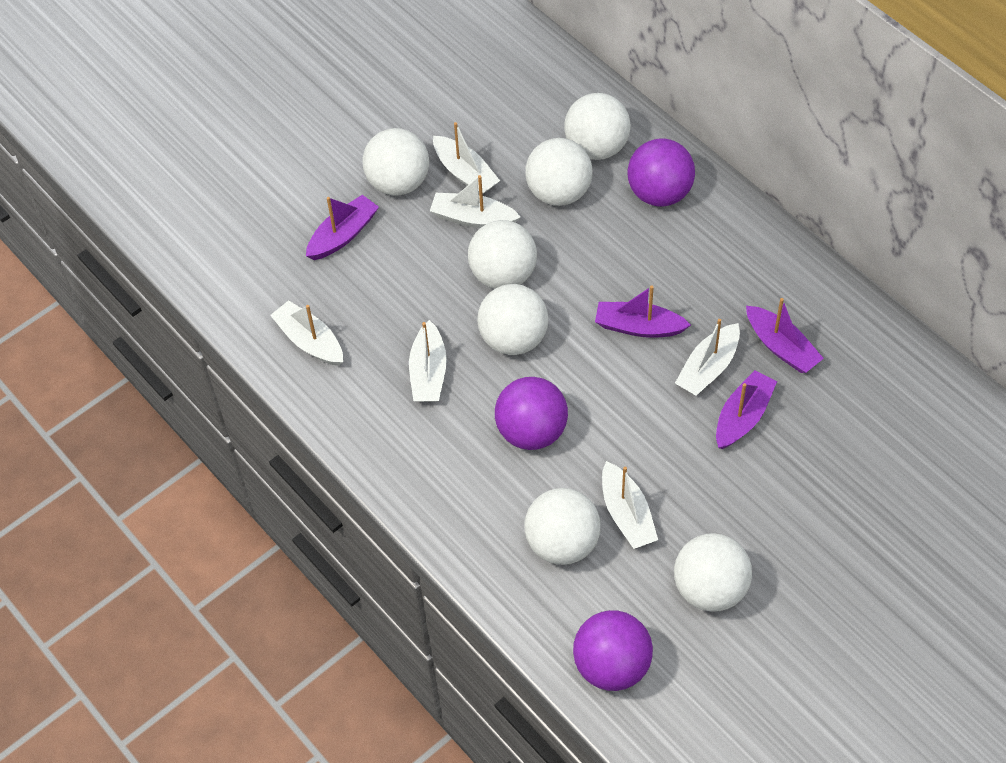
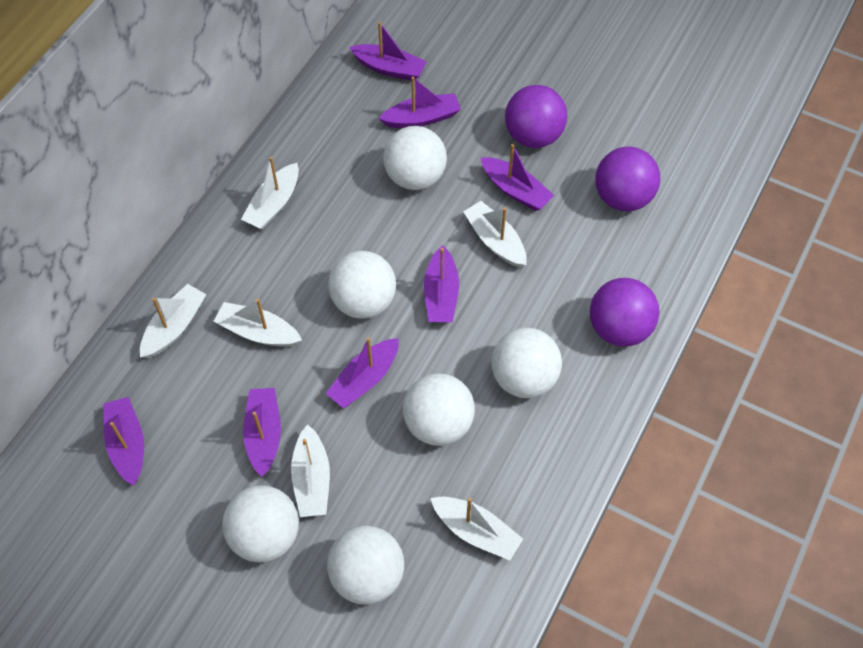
purple boat: [306,195,379,260] [595,285,691,338] [716,370,777,449] [746,298,824,373] = 4 -> [104,397,144,486] [243,388,281,477] [326,337,399,409] [349,22,427,80] [378,77,461,128] [424,245,459,322] [481,144,554,211] = 7
white ball: [362,128,429,196] [468,220,537,289] [477,284,549,355] [524,488,601,565] [525,138,593,206] [564,93,631,160] [674,533,752,612] = 7 -> [222,485,299,562] [327,526,404,605] [328,251,396,319] [383,126,447,190] [403,373,475,446] [491,328,562,398] = 6

